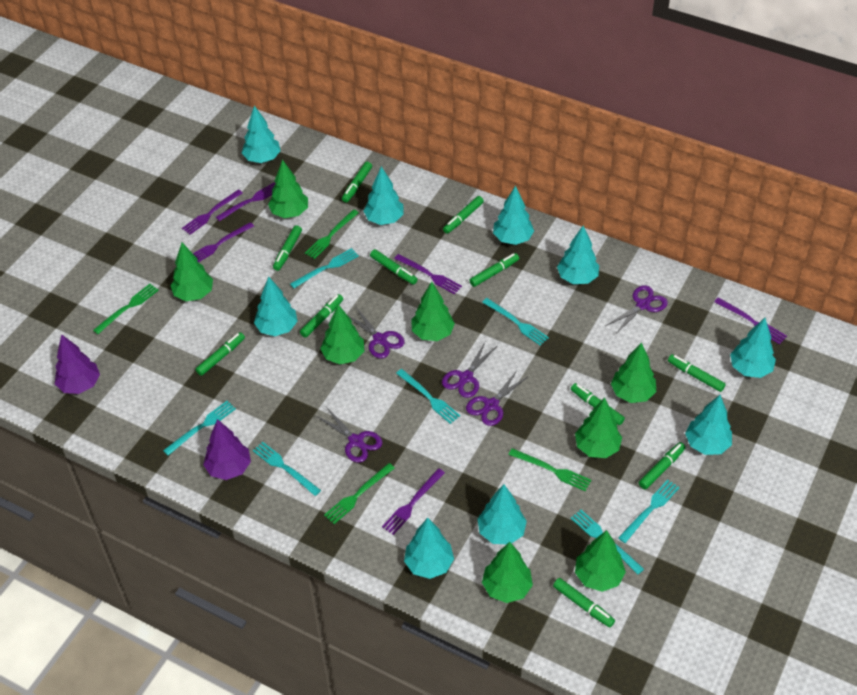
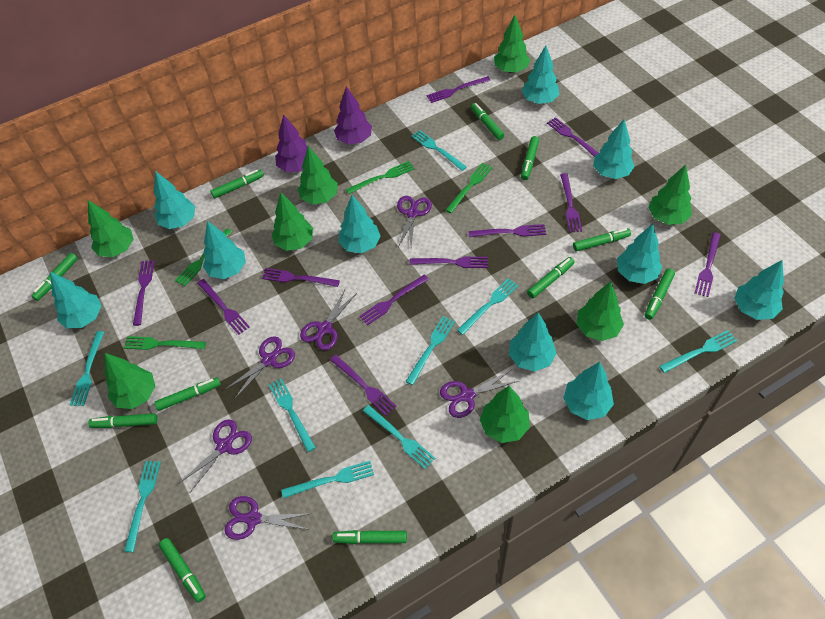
purple fork: [182,190,243,235] [193,222,254,262] [216,183,275,221] [382,468,445,535] [394,254,462,294] [714,297,787,344] = 6 -> [133,260,155,326] [197,279,250,335] [262,268,340,287] [330,355,396,415] [359,275,429,326] [409,257,488,268] [427,76,491,103] [468,224,546,237] [547,117,599,157] [560,173,582,232] [695,232,721,297] = 11
purple scissors: [315,407,382,463] [348,306,405,359] [442,342,497,398] [466,369,529,426] [606,285,668,334] = 5 -> [178,419,252,493] [224,336,295,399] [224,496,312,540] [300,288,357,350] [397,196,432,247] [440,370,518,418] = 6
turquoise fork: [163,401,236,456] [253,442,321,496] [290,248,359,288] [396,369,460,424] [482,298,549,345] [571,510,644,574] [618,479,680,543] = 7 -> [70,331,104,406] [124,461,161,552] [269,378,316,452] [281,461,374,498] [363,405,436,469] [405,316,455,385] [411,130,467,171] [457,278,519,335] [659,330,737,373] = 9
turquoise tree: [242,105,281,163] [254,277,298,336] [363,166,404,225] [404,518,454,579] [477,485,527,544] [493,185,534,245] [557,226,599,284] [685,395,732,455] [730,318,776,378] = 9 -> [50,272,102,329] [154,171,195,229] [203,221,246,279] [338,195,381,253] [509,312,557,372] [522,46,559,104] [563,362,614,420] [593,119,635,179] [617,224,662,284] [734,260,784,320] = 10

